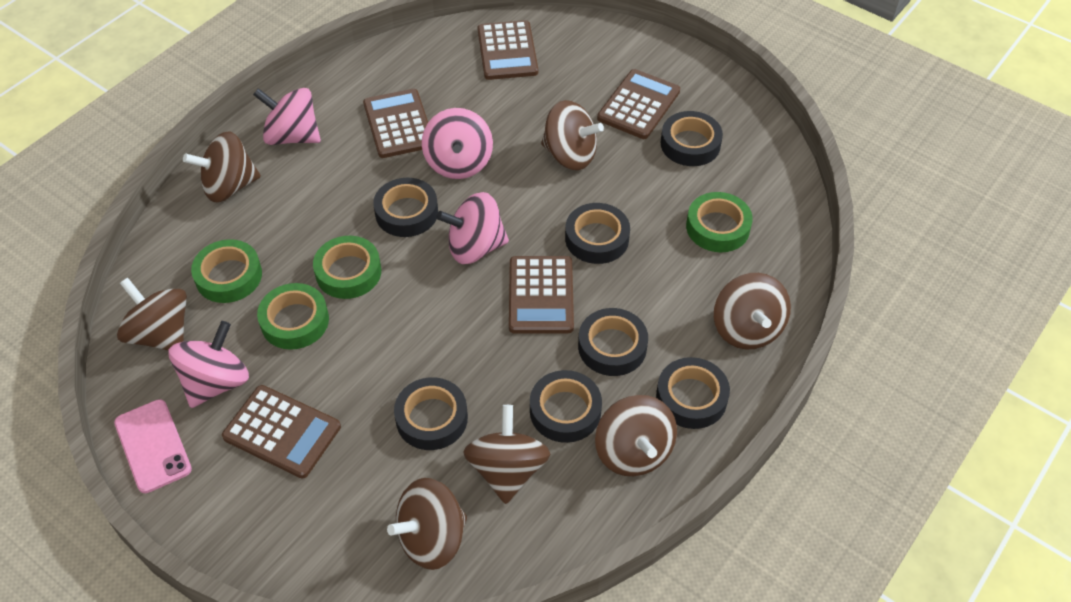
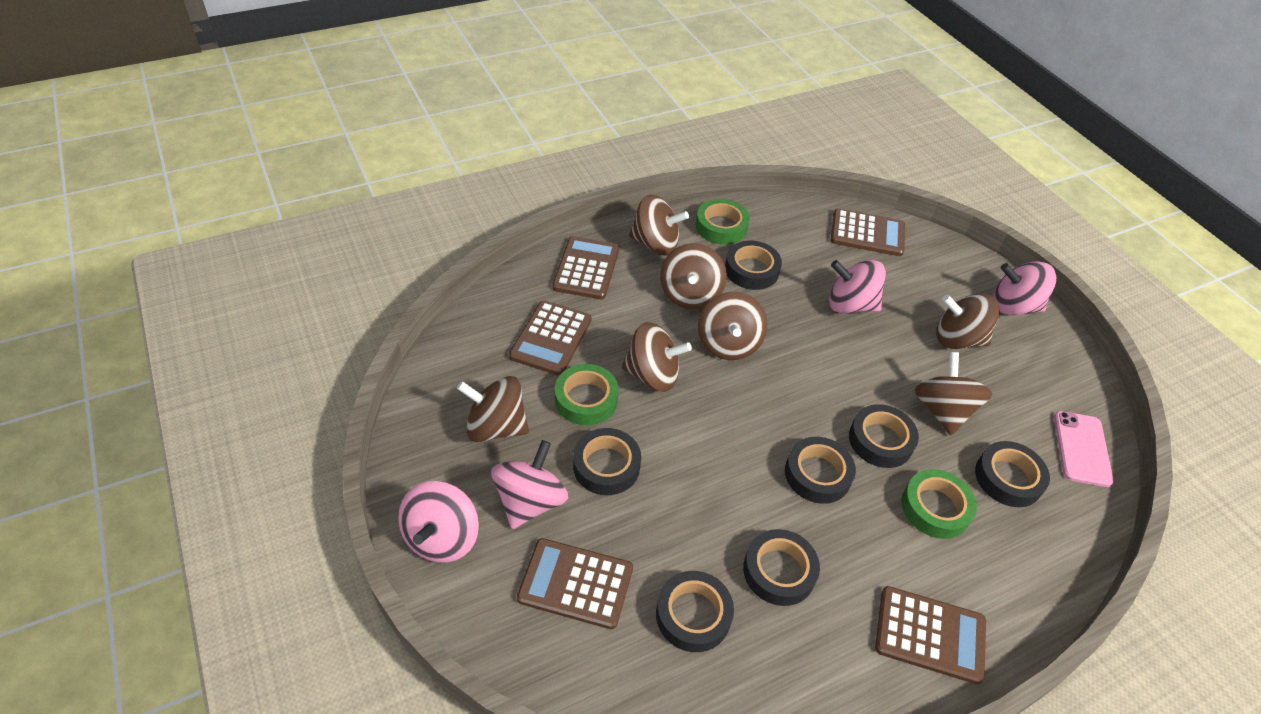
green tape: [191,239,262,303] [257,283,329,350] [313,236,381,299] [686,192,753,252] = 4 -> [555,364,619,425] [696,199,750,245] [902,469,977,539] = 3

